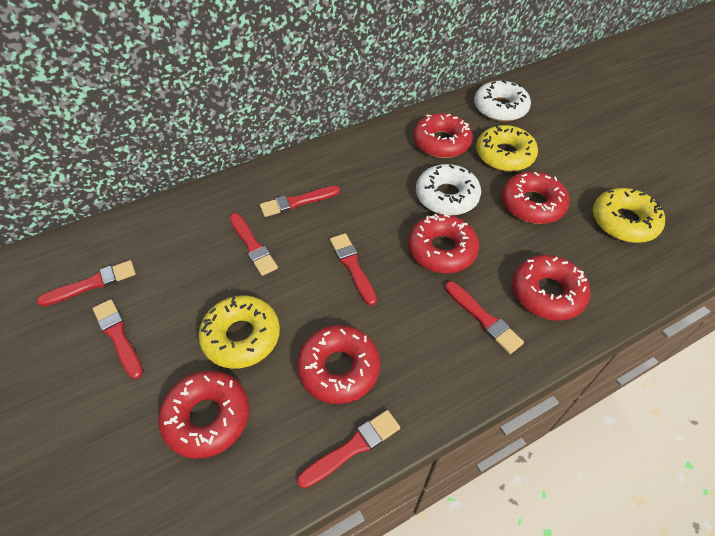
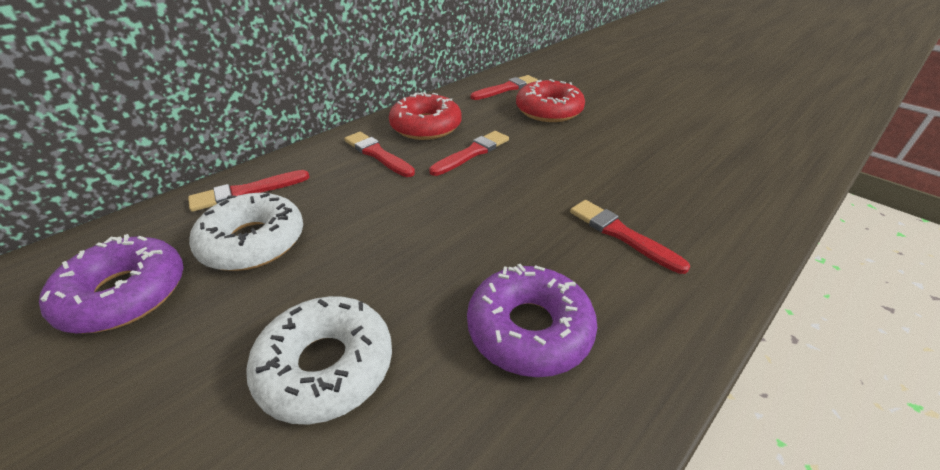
purple donut: none = 0 -> [39,234,183,333] [467,264,597,377] = 2
red brush: [37,260,136,306] [93,299,143,379] [230,213,278,276] [260,186,340,217] [297,410,400,489] [330,233,377,306] [445,281,524,354] = 7 -> [188,170,310,212] [344,132,415,177] [429,131,509,176] [470,75,538,100] [570,200,690,274] = 5
red donut: [158,371,249,459] [297,325,380,404] [408,214,479,273] [413,113,473,158] [501,172,569,224] [512,255,590,321] = 6 -> [389,92,461,140] [516,79,585,122] = 2
yellow donut: [198,295,280,369] [476,125,538,171] [593,188,665,243] = 3 -> none = 0

